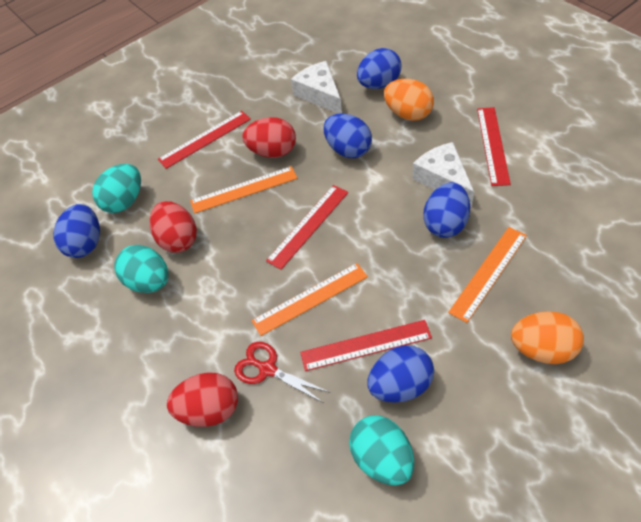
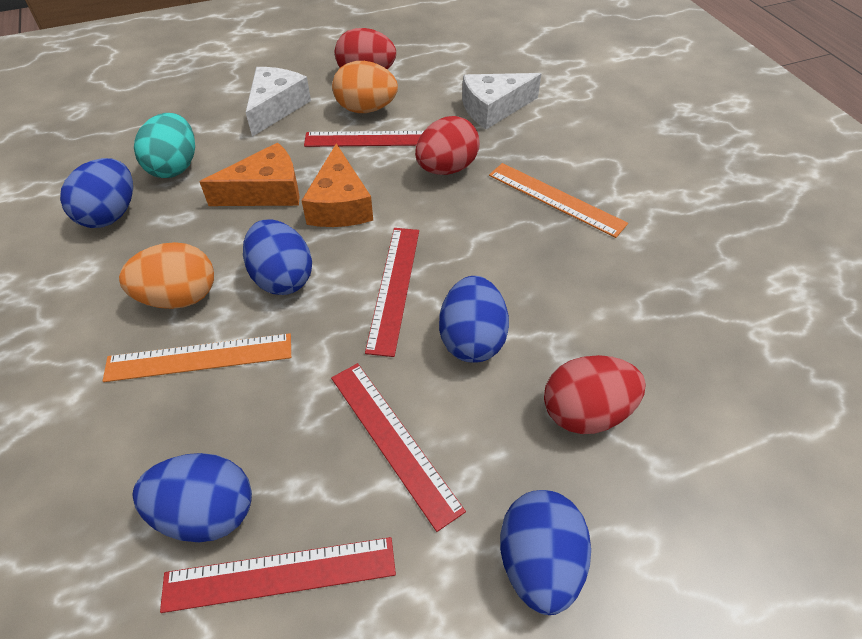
orange cheese: none = 0 -> [200,143,299,206] [301,144,373,227] = 2
orange ruler: [190,166,297,214] [251,263,368,336] [448,227,527,323] = 3 -> [103,333,291,382] [489,163,628,238] = 2
red scissors: [234,342,330,403] = 1 -> none = 0
turquoise egg: [92,164,141,213] [114,245,168,293] [349,415,414,486] = 3 -> [134,113,195,178] = 1

